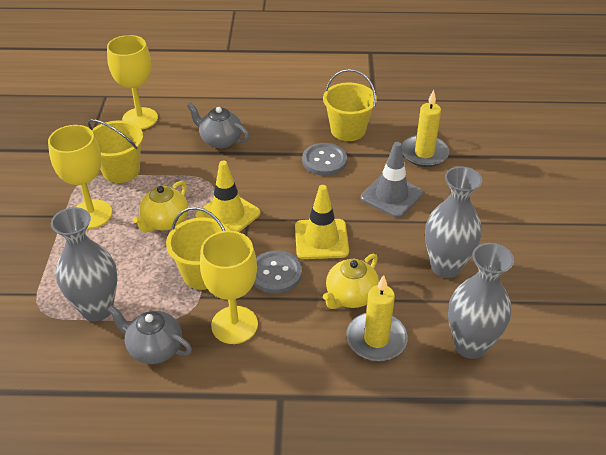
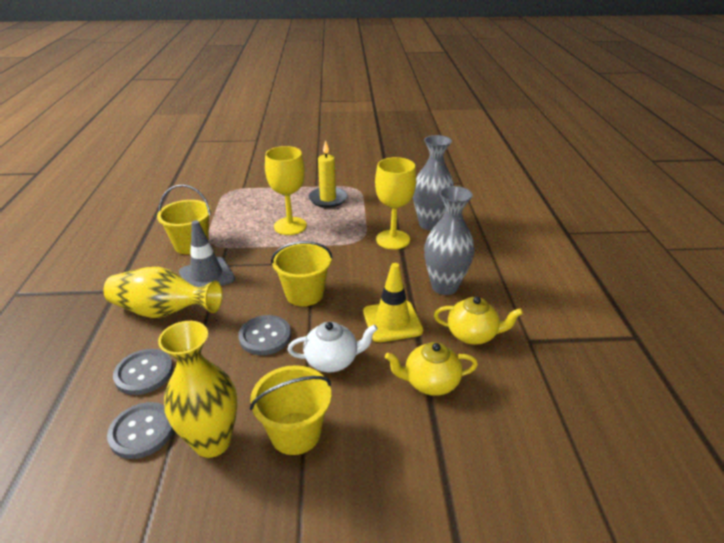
grey button: [253,251,302,294] [302,143,347,176] = 2 -> [107,402,174,459] [113,349,173,395] [238,315,291,355] = 3
grey teapot: [107,305,192,364] [187,103,249,148] = 2 -> none = 0
grey vase: [51,207,117,322] [425,166,482,278] [448,243,514,359] = 3 -> [413,135,454,230] [424,186,475,295] = 2
white teapot: none = 0 -> [288,322,378,372] = 1
yellow candle: [346,275,408,361] [401,90,449,167] = 2 -> [308,140,347,208] = 1
yellow goblet: [48,125,112,229] [107,35,158,130] [200,231,258,344] = 3 -> [265,146,307,235] [375,157,416,250] = 2
yellow traffic cone: [195,161,260,232] [295,185,349,259] = 2 -> [363,263,423,342] = 1
yellow vase: none = 0 -> [103,267,222,318] [158,321,238,458] = 2

